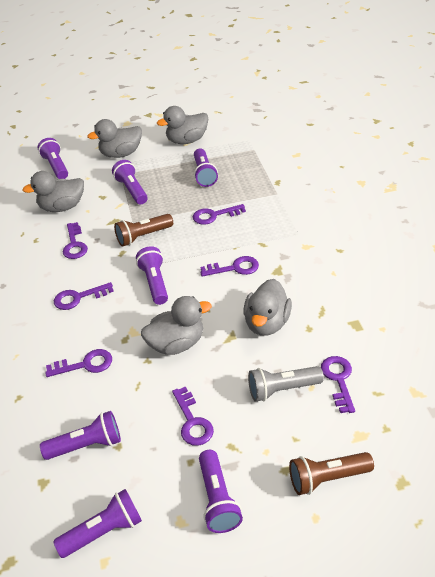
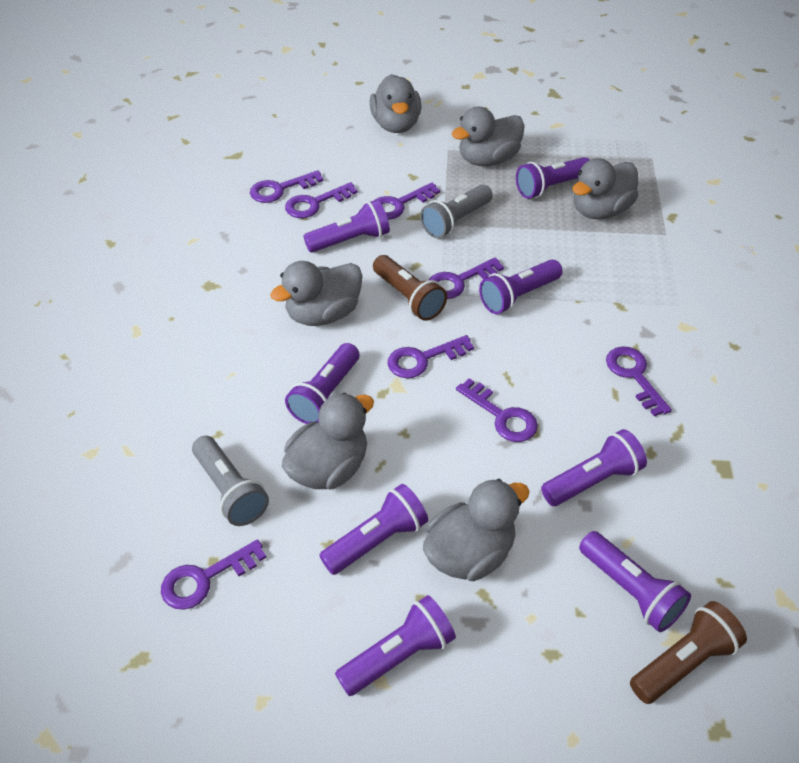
grey duck: [23,171,84,212] [87,119,142,158] [141,296,212,355] [157,106,208,144] [243,279,292,336] = 5 -> [270,261,362,326] [282,393,374,489] [370,74,422,133] [423,479,530,581] [452,107,525,166] [572,158,638,219] = 6
grey flashlight: [248,366,324,402] = 1 -> [192,436,269,526] [420,184,493,238] = 2
purple flashlight: [38,138,68,179] [40,411,121,460] [53,489,142,558] [112,160,148,204] [136,246,168,305] [194,148,218,187] [199,450,243,533] = 7 -> [285,343,359,424] [304,200,390,253] [319,484,428,575] [335,595,456,696] [479,259,563,314] [516,157,590,199] [541,429,647,506] [579,531,691,632] = 8
purple key: [45,349,112,377] [54,282,114,310] [63,222,88,259] [172,386,214,446] [193,204,246,225] [200,256,259,277] [321,356,355,413] = 7 -> [161,539,267,610] [250,170,323,203] [285,182,358,218] [375,183,440,220] [388,335,474,378] [428,258,504,299] [456,378,538,442] [606,346,672,416] = 8

